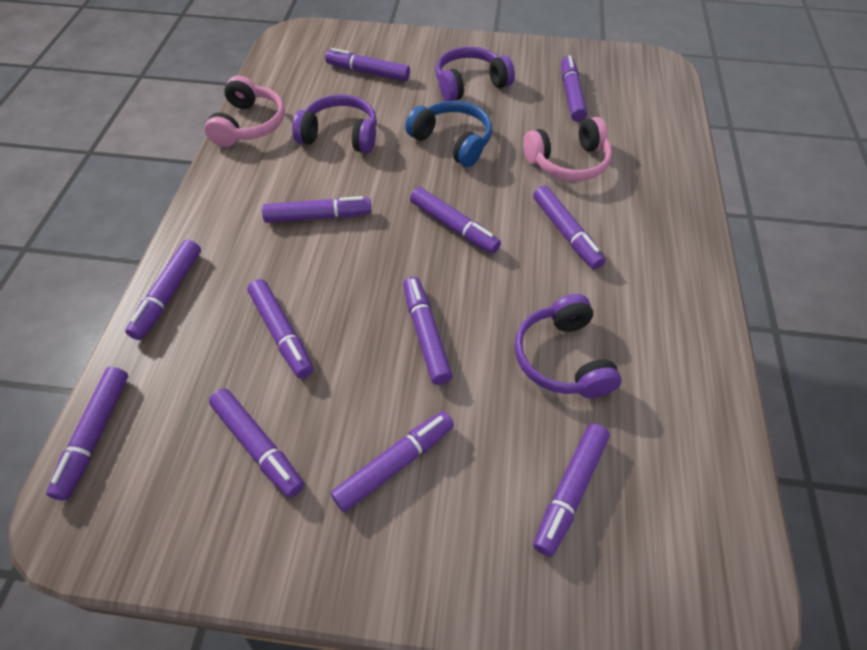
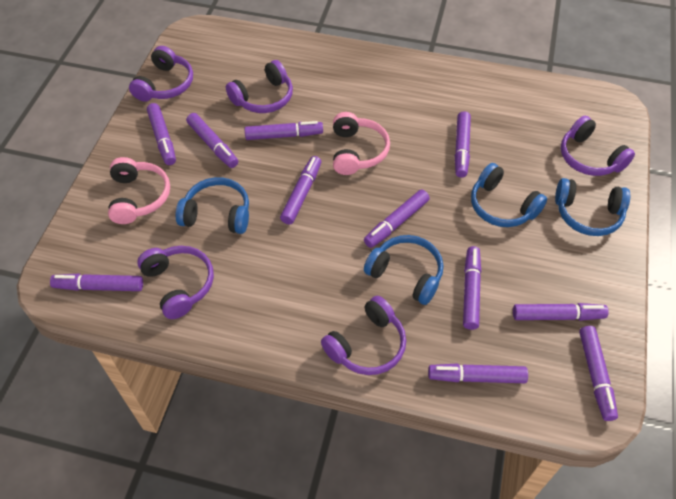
blue headphones: [405,101,492,167] = 1 -> [176,177,249,234] [364,235,443,305] [471,163,547,227] [555,178,630,236] = 4
purple headphones: [292,94,377,153] [436,47,515,101] [515,294,621,398] = 3 -> [129,46,193,102] [137,246,214,319] [226,60,293,113] [321,296,406,375] [561,116,635,176] = 5
purple marker: [46,367,128,501] [125,240,201,340] [209,389,304,498] [248,279,313,378] [262,196,372,223] [325,48,410,81] [331,411,454,512] [403,277,453,385] [410,187,501,254] [533,185,606,269] [533,423,610,557] [561,55,587,122] = 12 -> [50,274,143,291] [147,103,176,165] [186,113,238,168] [245,121,323,140] [280,156,321,225] [364,189,430,248] [428,363,528,383] [455,111,471,177] [463,246,481,330] [513,303,609,321] [579,326,618,421] = 11

